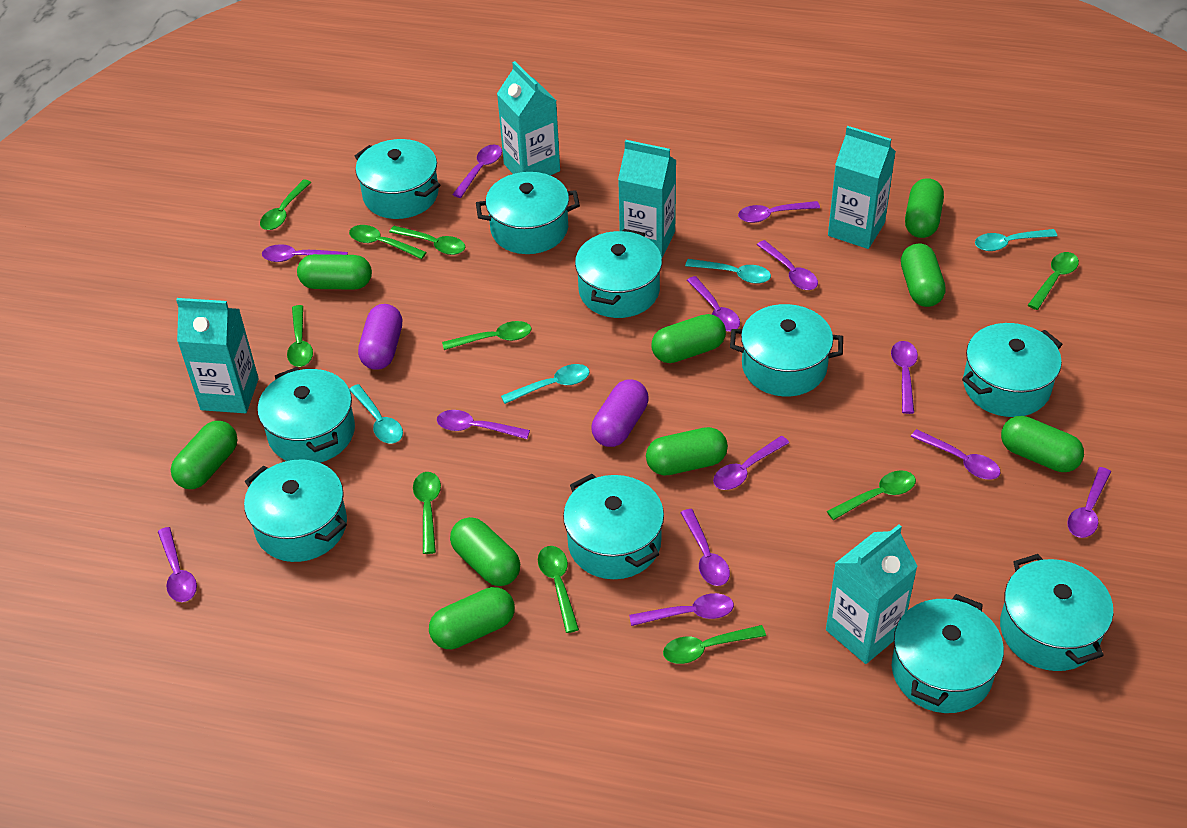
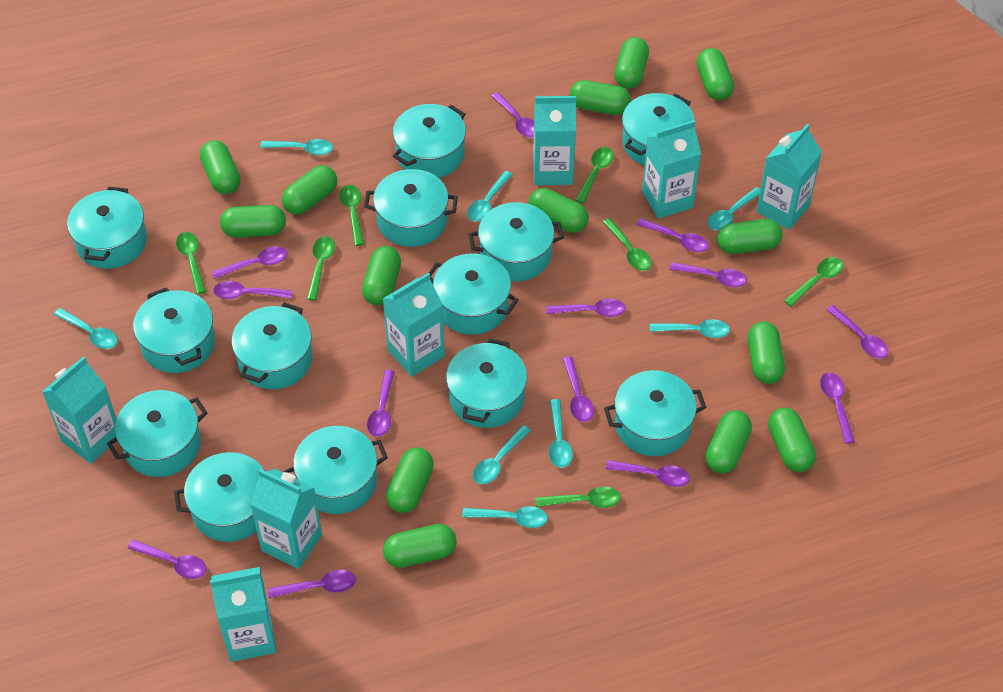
green capsule: [171,421,237,489] [297,254,372,290] [429,587,515,649] [450,517,520,586] [646,427,728,475] [651,314,726,363] [901,243,946,307] [905,178,944,238] [1001,416,1084,472] = 9 -> [200,140,240,194] [220,205,286,238] [282,165,337,215] [362,246,401,305] [383,524,457,568] [386,447,434,513] [528,188,589,233] [570,80,631,115] [614,37,649,89] [697,48,734,100] [705,410,752,473] [717,219,783,254] [748,321,785,384] [768,407,816,472] = 14
green spoon: [260,179,311,230] [287,305,313,367] [349,225,427,259] [389,226,466,255] [413,472,441,554] [442,321,531,350] [538,546,579,633] [663,625,766,664] [827,470,916,520] [1028,252,1079,310] = 10 -> [176,232,206,294] [307,236,335,301] [339,185,364,246] [535,487,621,508] [575,147,614,204] [603,218,652,271] [784,257,843,307] = 7
purple capsule: [358,304,402,370] [592,379,649,447] = 2 -> none = 0
turquoise carton: [176,298,259,413] [497,61,560,175] [618,140,677,258] [826,524,918,664] [828,126,896,249] = 5 -> [42,356,116,464] [210,567,276,662] [250,469,322,569] [383,273,445,377] [533,96,576,185] [642,120,701,219] [756,123,822,230] = 7
turquoise pot: [244,460,347,562] [257,367,355,463] [354,139,440,219] [476,172,580,254] [563,474,664,579] [575,229,662,318] [730,304,843,396] [892,594,1004,713] [962,323,1062,417] [1000,554,1114,671] = 10 -> [67,187,147,269] [107,390,207,477] [133,287,215,373] [174,452,265,542] [231,302,312,389] [283,426,388,514] [364,169,458,247] [393,104,466,178] [429,253,519,335] [446,338,527,428] [469,202,564,281] [604,370,706,456] [622,93,695,166] = 13
turquoise spoon: [349,384,403,443] [501,364,589,404] [685,259,771,284] [975,229,1057,251] = 4 -> [54,308,118,349] [260,139,333,155] [462,506,548,528] [467,171,513,221] [473,425,531,484] [549,399,573,468] [650,319,730,338] [708,187,760,230] = 8

